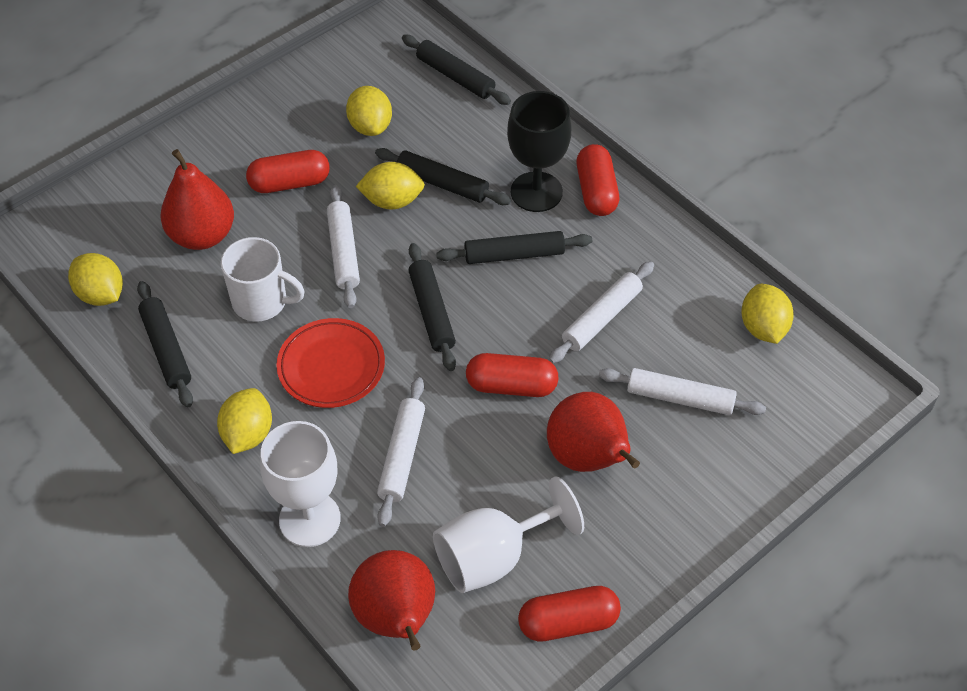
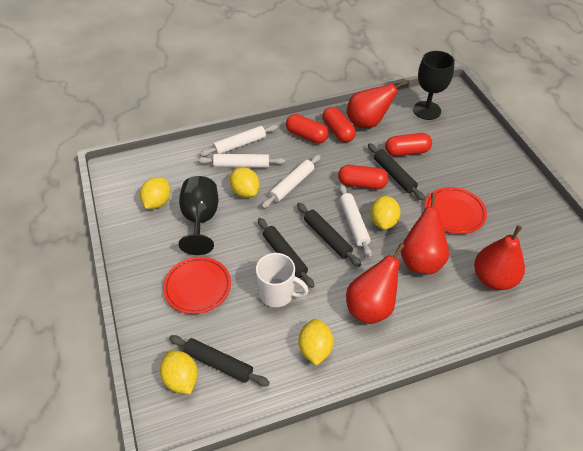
black goblet: [507,91,572,212] = 1 -> [179,176,218,255] [413,51,455,120] = 2
black rolling pin: [137,281,193,407] [375,148,511,205] [402,35,511,105] [409,243,456,371] [436,231,592,264] = 5 -> [169,335,270,386] [258,218,314,288] [297,203,361,267] [368,143,425,201] = 4
red pear: [160,149,234,250] [348,550,435,650] [547,392,640,472] = 3 -> [346,243,405,324] [347,80,408,128] [401,193,449,274] [474,225,525,290] = 4
red plate: [276,318,385,408] = 1 -> [163,257,231,314] [425,187,487,234] = 2
white goblet: [260,421,341,547] [433,476,584,593] = 2 -> none = 0

